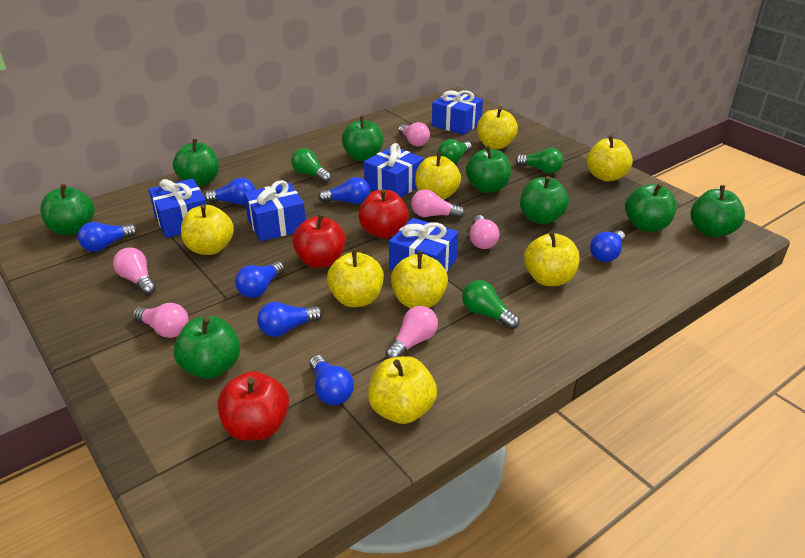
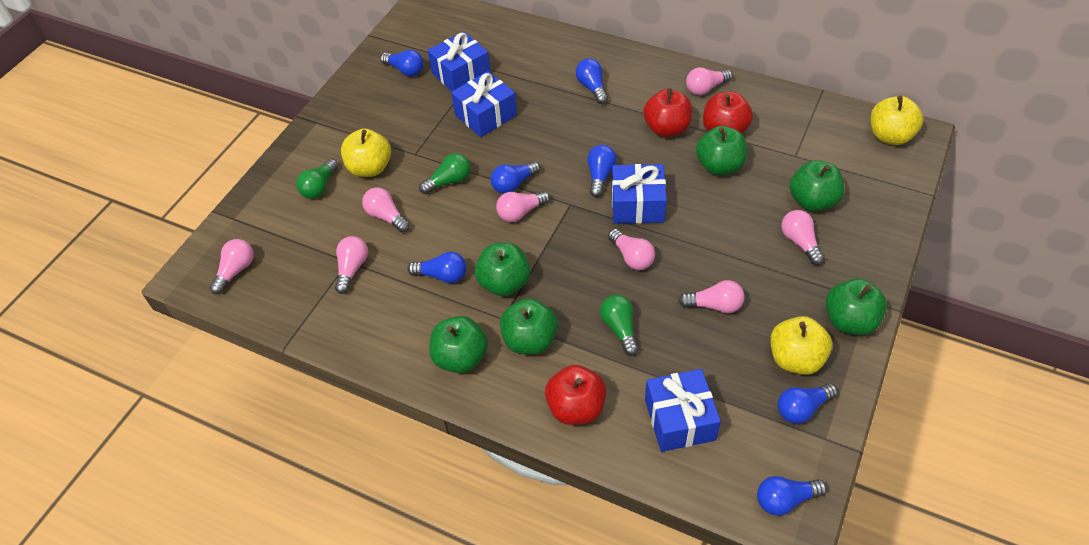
blue gift: [149,179,207,238] [244,180,306,241] [364,143,424,197] [389,218,458,272] [432,90,483,135] = 5 -> [427,31,490,91] [451,71,517,137] [612,164,667,223] [645,369,721,452] = 4
green apple: [40,184,94,235] [173,139,219,186] [173,316,240,379] [342,116,384,161] [466,145,511,193] [520,176,569,224] [625,183,677,232] [691,185,745,237] = 8 -> [429,316,488,373] [475,243,531,296] [500,298,558,355] [696,126,747,175] [790,160,844,212] [826,279,887,335] = 6
green light bulb: [291,148,331,183] [438,139,472,163] [462,280,520,329] [516,148,564,174] = 4 -> [296,159,338,199] [419,153,471,194] [600,294,639,356] = 3
pink light bulb: [113,247,156,295] [132,303,189,338] [385,306,438,359] [398,122,430,146] [411,189,465,218] [469,215,500,249] = 6 -> [210,239,254,294] [335,236,368,294] [362,187,410,233] [496,191,550,222] [608,229,655,270] [679,280,745,313] [686,67,733,95] [781,210,824,265] = 8
yellow apple: [181,204,234,255] [327,249,384,307] [368,356,437,424] [391,251,448,308] [415,152,461,200] [477,107,518,149] [524,231,579,286] [587,135,633,182] = 8 -> [341,129,391,177] [770,316,832,375] [870,96,923,145] = 3

